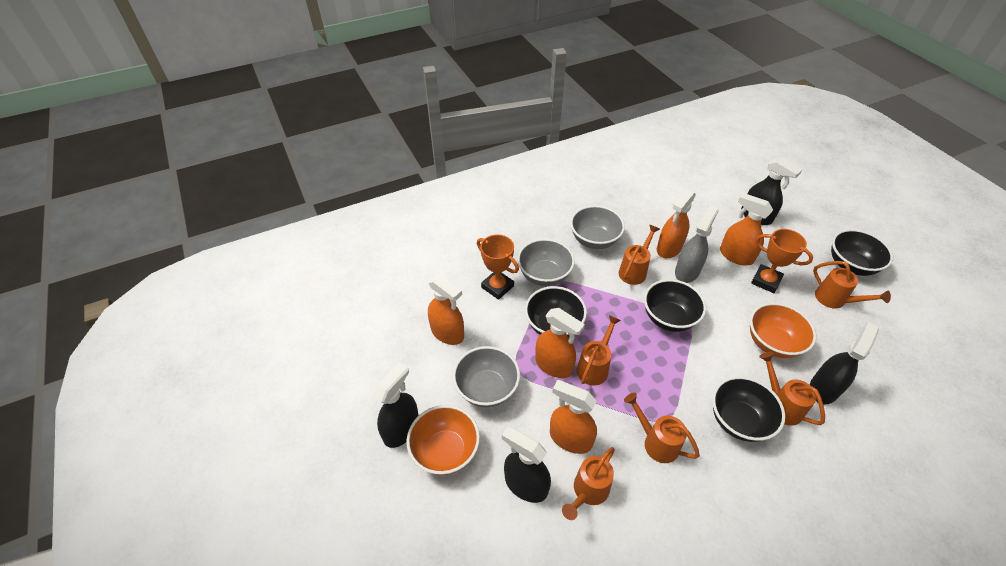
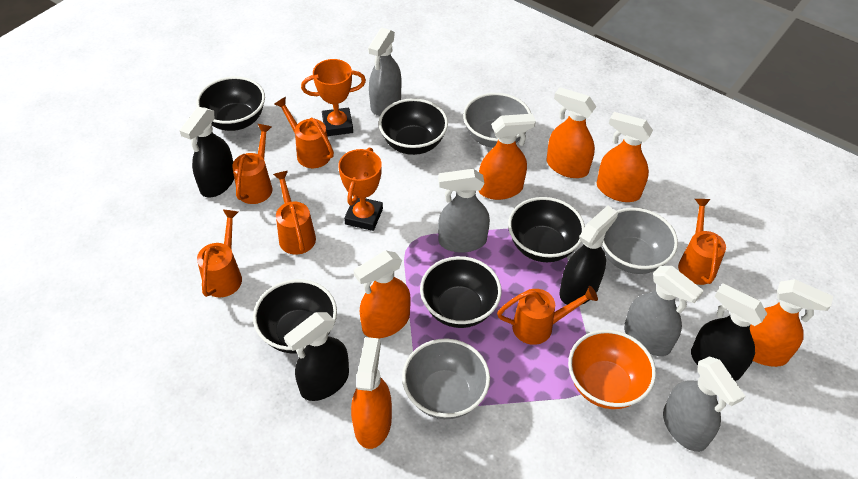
black bowl: [525,286,587,337] [644,279,706,332] [712,376,785,442] [831,229,893,276] = 4 -> [196,76,265,131] [253,279,337,353] [379,98,448,155] [420,256,502,328] [508,197,585,262] = 5
grey spray bottle: [675,205,719,283] = 1 -> [368,28,401,116] [438,169,490,253] [624,266,704,356] [663,356,745,452] = 4
orange bowl: [407,405,480,475] [750,303,816,358] = 2 -> [568,330,656,409] = 1
orange spray bottle: [428,274,464,345] [535,308,585,378] [550,380,597,454] [657,189,696,258] [720,193,773,266] = 5 -> [351,337,392,449] [354,251,411,338] [479,114,536,200] [547,87,597,178] [597,112,653,202] [750,279,833,367] = 6

